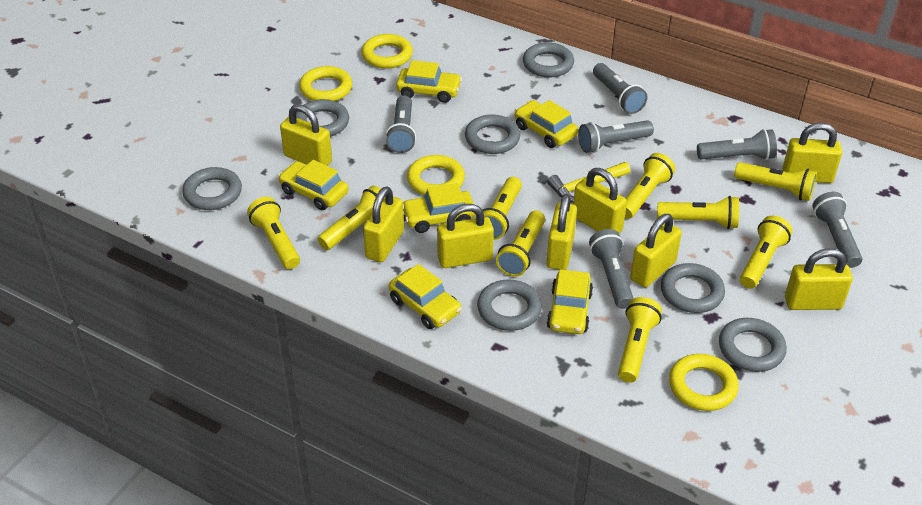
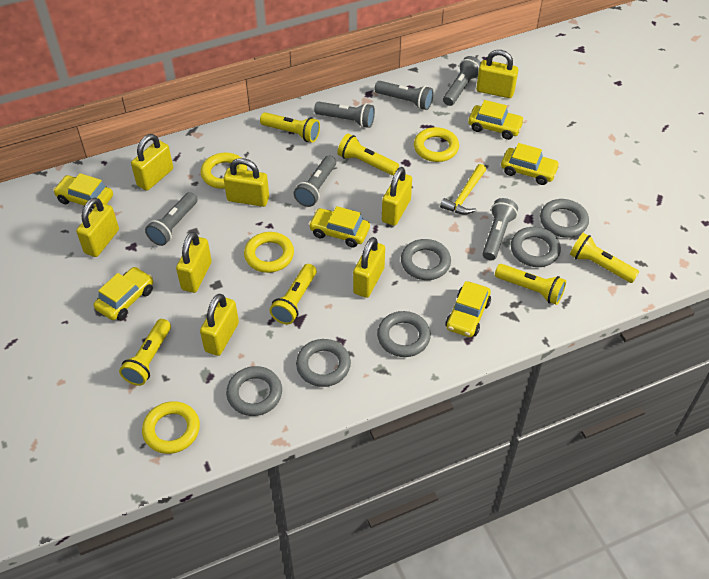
grey ring: [182,167,242,210] [296,99,349,137] [465,114,520,154] [477,279,542,331] [523,42,574,78] [661,263,725,313] [719,318,787,372] = 7 -> [226,366,282,416] [296,339,351,387] [377,311,431,357] [401,239,451,280] [511,227,561,267] [540,199,589,238] = 6
yellow flashlight: [247,197,300,269] [318,186,381,250] [483,177,522,240] [496,211,545,277] [618,297,662,383] [625,153,675,219] [657,196,739,229] [734,162,817,201] [740,216,792,289] = 9 -> [119,319,171,386] [260,112,320,142] [269,264,317,324] [337,134,399,175] [495,264,566,305] [570,233,639,283] = 6

